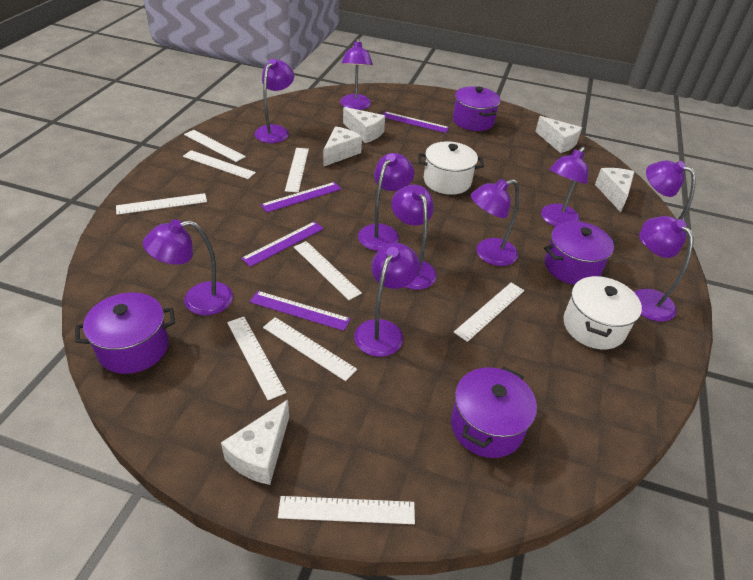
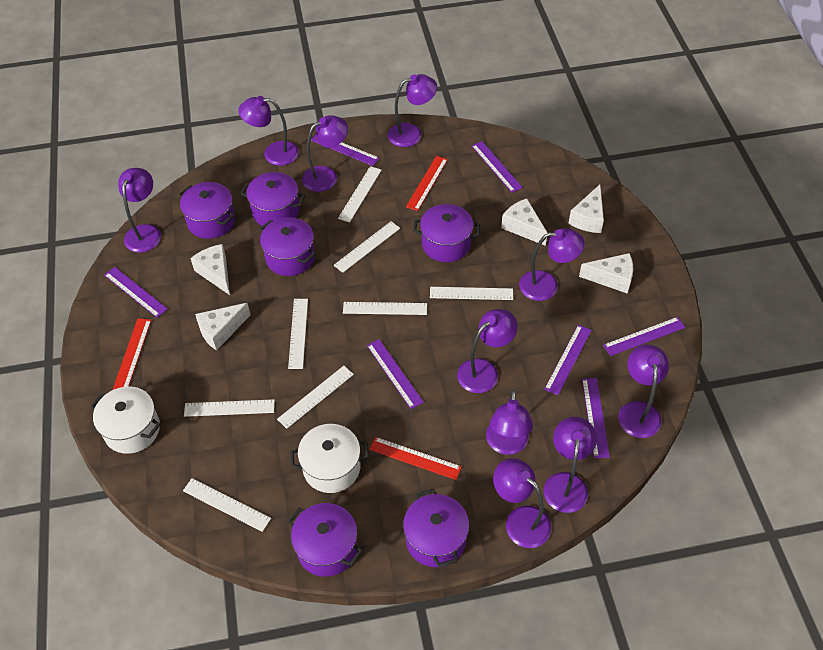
purple pot: [75,292,175,374] [451,366,537,458] [453,86,501,131] [544,221,617,285] = 4 -> [180,182,235,239] [240,172,306,226] [260,217,316,276] [287,503,363,577] [403,489,469,567] [413,204,480,262] = 6
purple ruler: [241,221,324,267] [250,291,351,331] [261,182,341,212] [382,111,449,133] = 4 -> [104,267,168,318] [311,135,379,166] [367,339,424,409] [472,141,523,193] [544,325,592,395] [582,378,610,458] [603,317,685,356] = 7
red ruler: none = 0 -> [113,318,151,390] [369,437,462,480] [406,156,448,211] = 3
white ruler: [116,193,207,215] [183,150,256,179] [184,130,246,162] [227,317,286,400] [263,317,357,381] [278,496,415,524] [285,148,309,193] [294,241,362,300] [454,283,524,342] = 9 -> [183,478,271,532] [184,399,275,417] [277,366,354,429] [288,299,308,369] [334,221,400,273] [338,166,382,223] [343,302,427,315] [430,287,513,300] = 8

